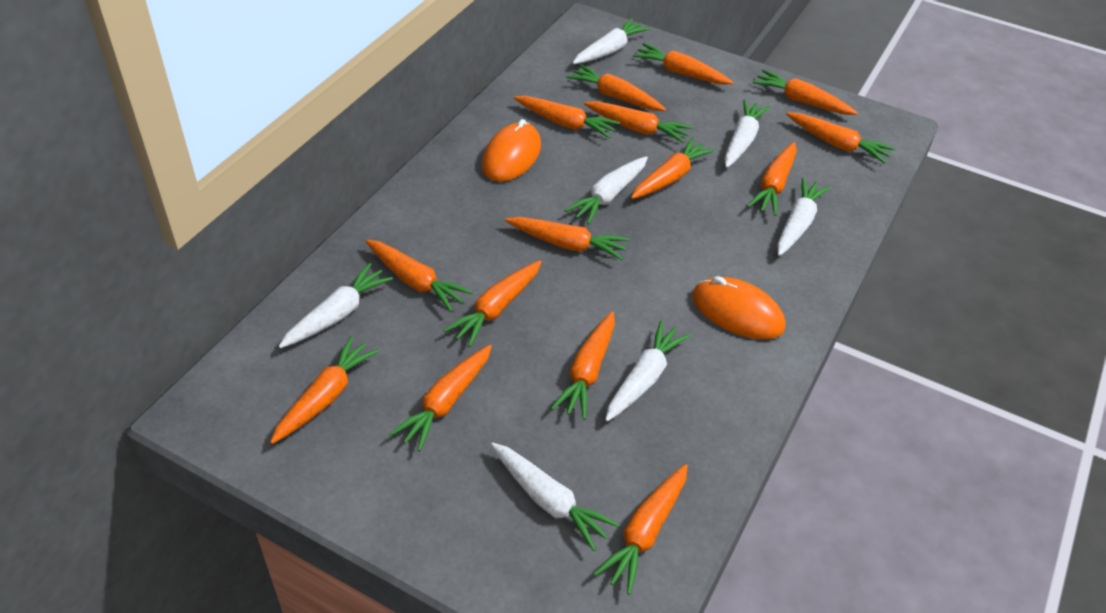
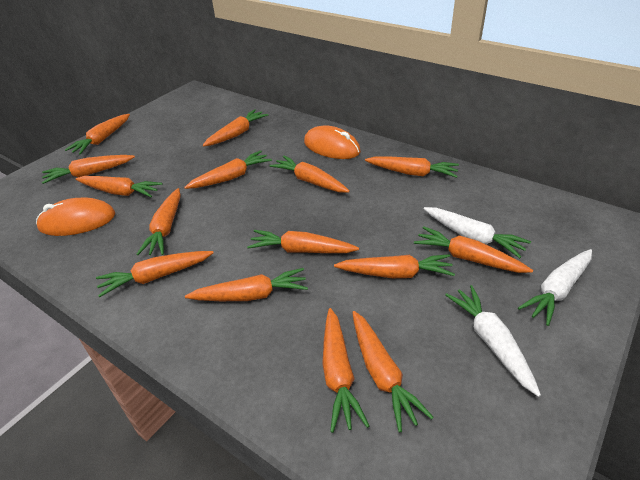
white carrot: [279,263,393,348] [491,443,620,551] [564,156,648,224] [573,18,651,64] [605,321,691,422] [724,99,770,168] [777,177,831,256] = 7 -> [423,207,531,258] [445,285,541,397] [518,249,592,326] = 3

